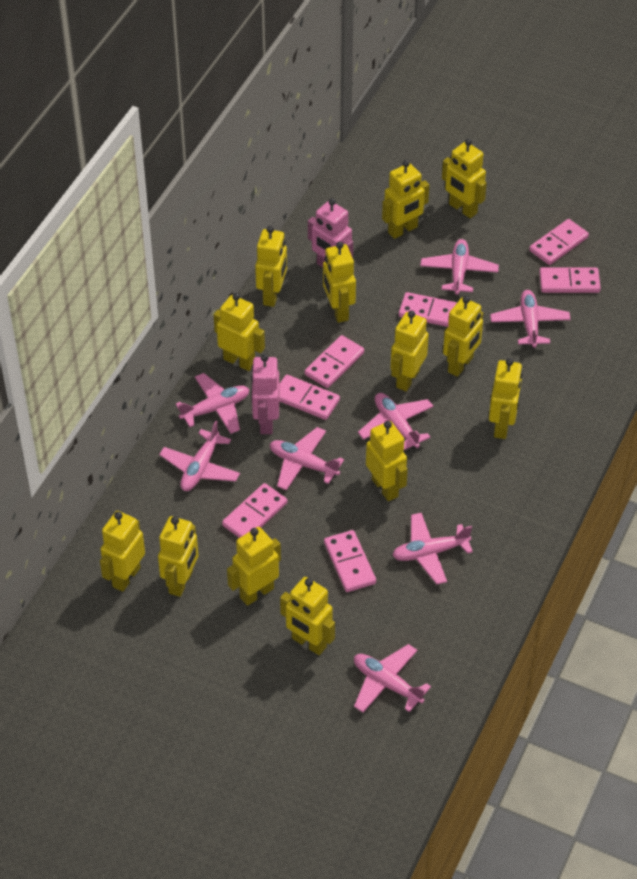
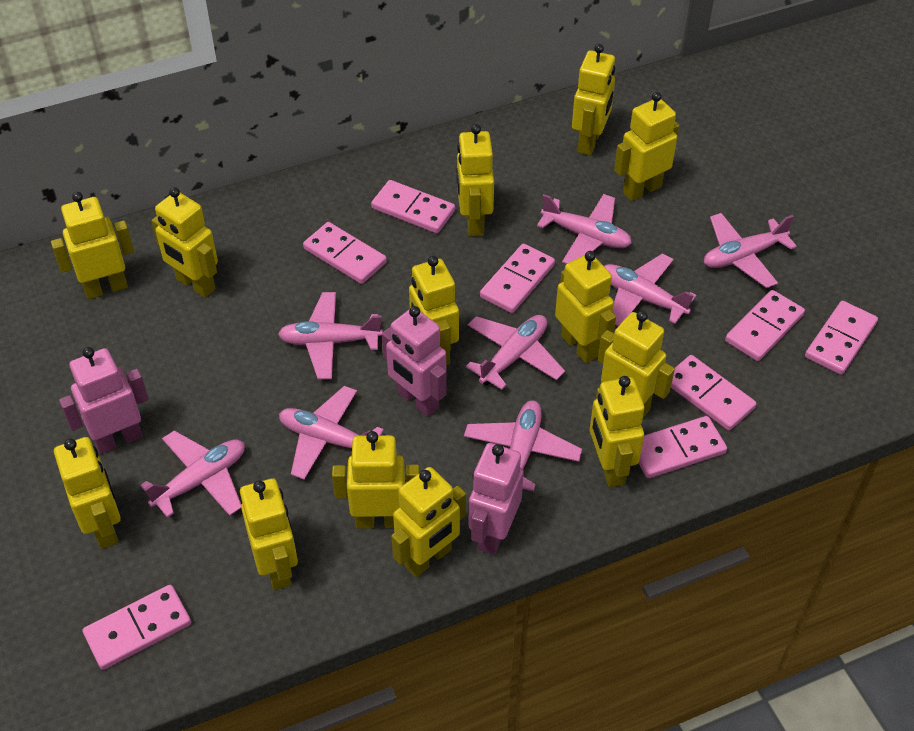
pink domino: [222,483,287,538] [279,375,340,420] [305,335,364,388] [324,530,376,592] [399,292,457,327] [529,219,589,265] [539,267,601,293] = 7 -> [82,585,191,670] [303,222,387,284] [371,180,455,233] [480,244,555,313] [639,416,727,478] [671,355,757,431] [725,290,805,361] [805,301,878,375] = 8
pink robot: [251,354,280,434] [308,198,353,267] = 2 -> [59,347,149,454] [382,306,447,417] [468,443,524,555] = 3

